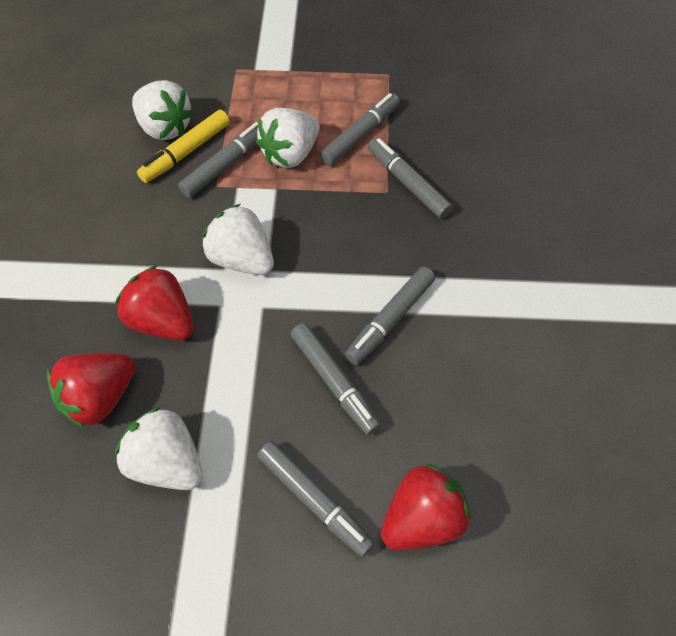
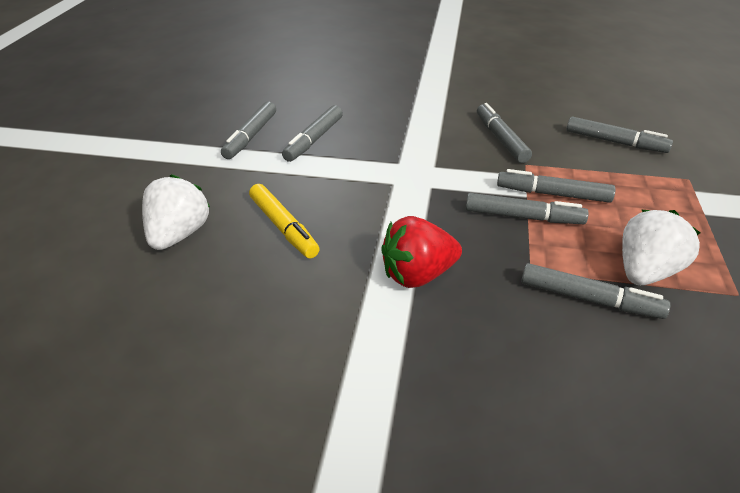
grey marker: [178,122,258,198] [257,441,375,557] [290,323,381,435] [320,93,399,166] [345,267,435,365] [368,137,453,219] = 6 -> [221,102,276,159] [282,105,343,162] [466,193,589,224] [477,103,532,163] [497,169,615,203] [521,263,670,319] [566,116,673,153] = 7
red strawberry: [47,353,135,428] [116,265,194,340] [381,463,470,550] = 3 -> [381,216,462,288] = 1
white strawberry: [115,407,203,490] [132,80,194,140] [202,204,274,275] [256,108,320,168] = 4 -> [142,174,210,250] [622,210,700,285] = 2

